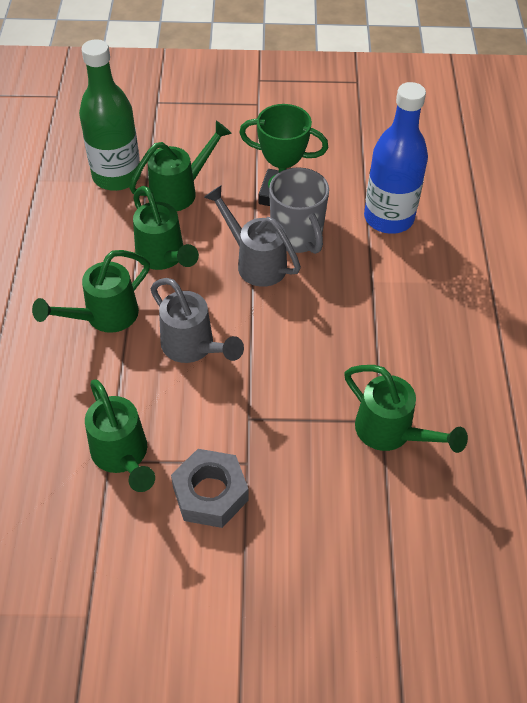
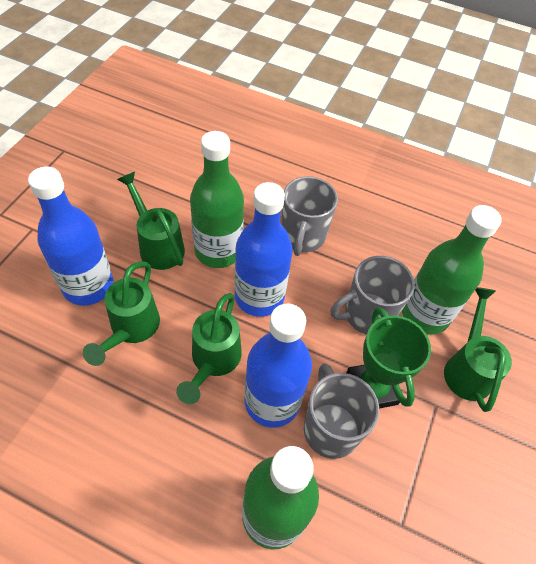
blue bottle: [364,82,428,234] = 1 -> [28,167,113,306] [234,182,292,317] [245,304,312,428] = 3
green bottle: [79,39,141,191] = 1 -> [190,131,244,268] [242,446,319,549] [402,205,502,335] = 3
green watering can: [32,250,150,333] [85,379,155,492] [129,121,232,211] [133,186,199,270] [344,365,468,453] = 5 -> [83,262,160,366] [117,172,185,270] [176,293,242,404] [444,287,512,412] = 4
grey mug: [269,167,329,254] = 1 -> [281,176,338,256] [304,363,379,459] [331,256,415,334] = 3
grey nut: [171,449,248,528] = 1 -> none = 0
grey watering can: [151,278,244,363] [204,186,301,287] = 2 -> none = 0

